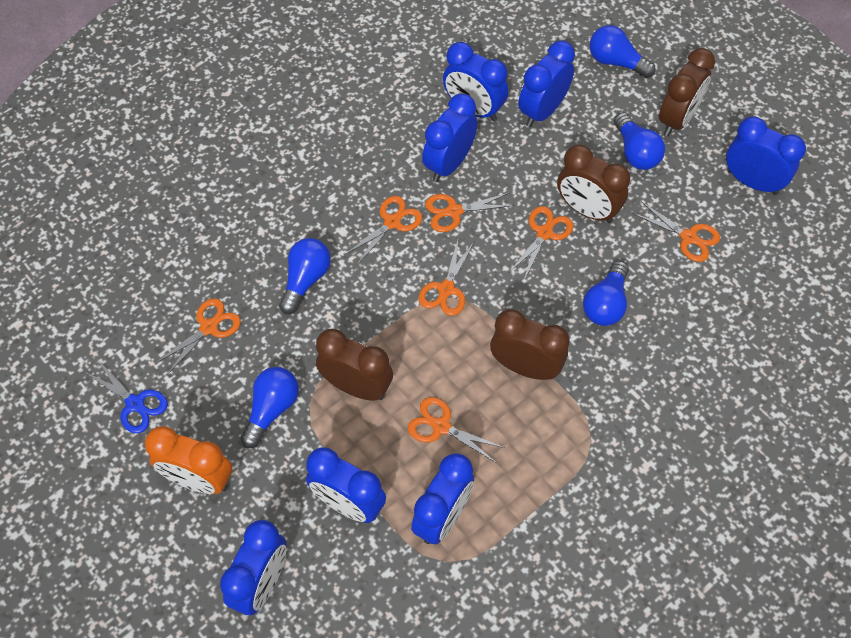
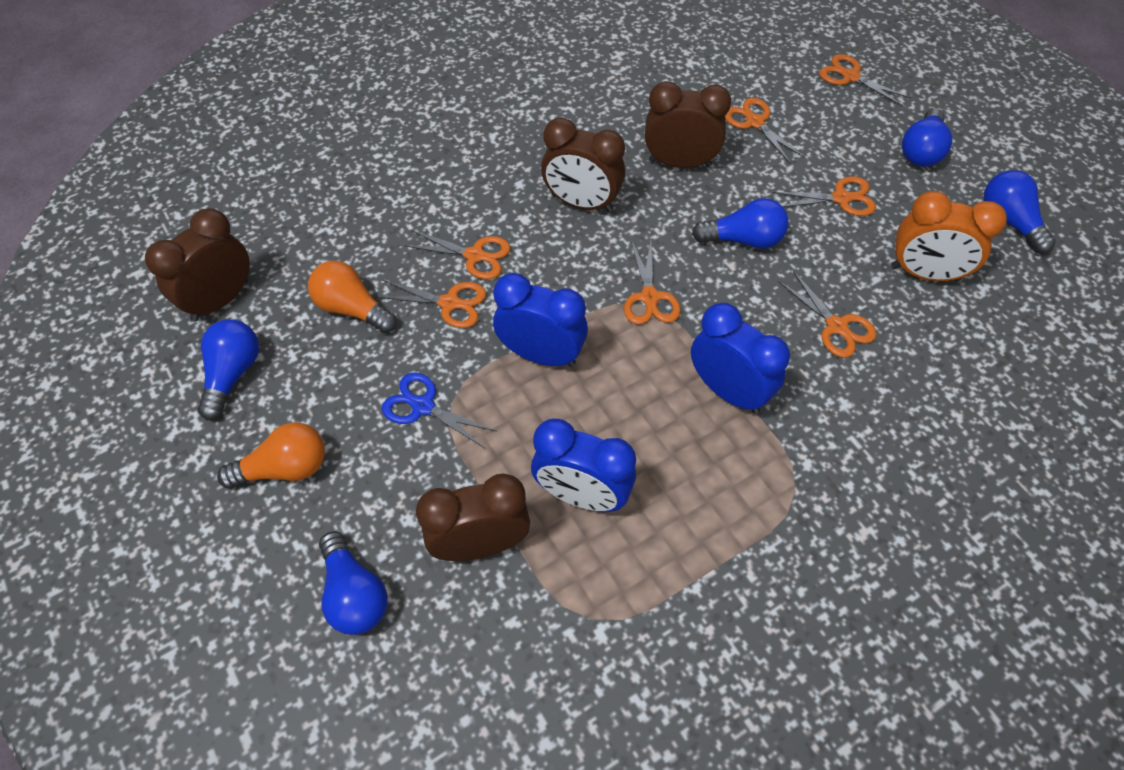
blue clock: [220,520,287,615] [306,448,386,523] [411,453,474,545] [422,93,477,182] [443,42,509,121] [518,41,575,127] [726,116,806,195] = 7 -> [493,273,588,367] [531,419,636,512] [691,303,790,413] = 3
orange light bulb: none = 0 -> [217,422,325,489] [308,261,397,333] = 2

